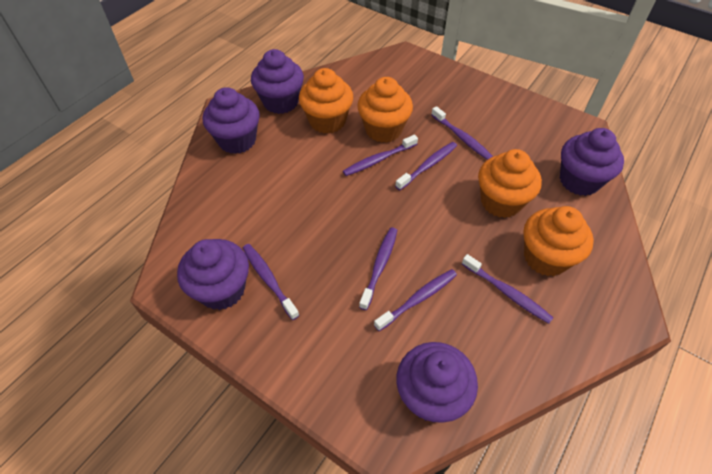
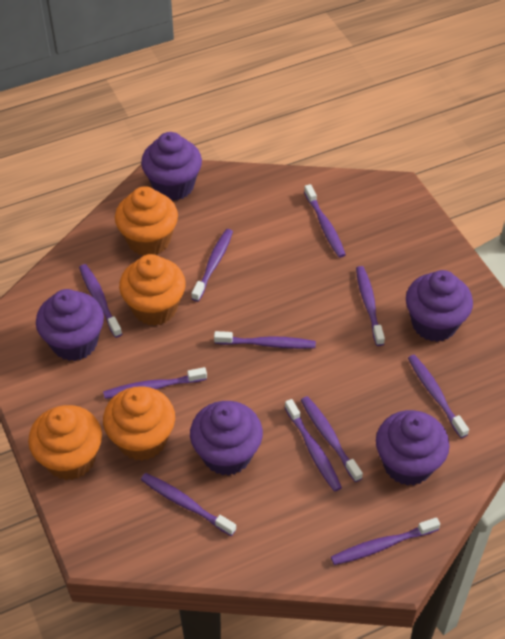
purple toothbrush: [243,244,300,320] [343,135,418,176] [359,227,398,310] [374,269,457,331] [395,142,457,190] [431,106,493,160] [462,254,553,324] = 7 -> [79,264,122,338] [103,367,207,399] [141,473,236,536] [191,229,233,302] [214,331,316,349] [285,399,342,492] [301,396,363,482] [304,184,346,258] [331,517,440,565] [356,266,385,346] [408,355,469,438] = 11

